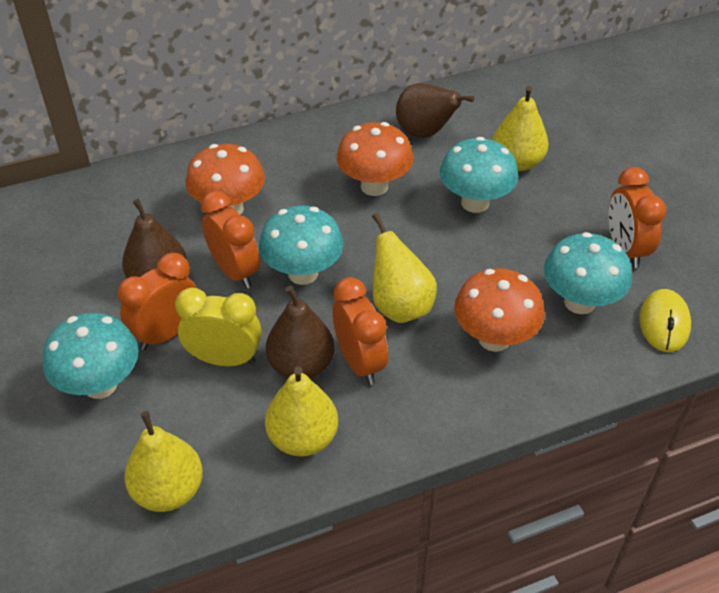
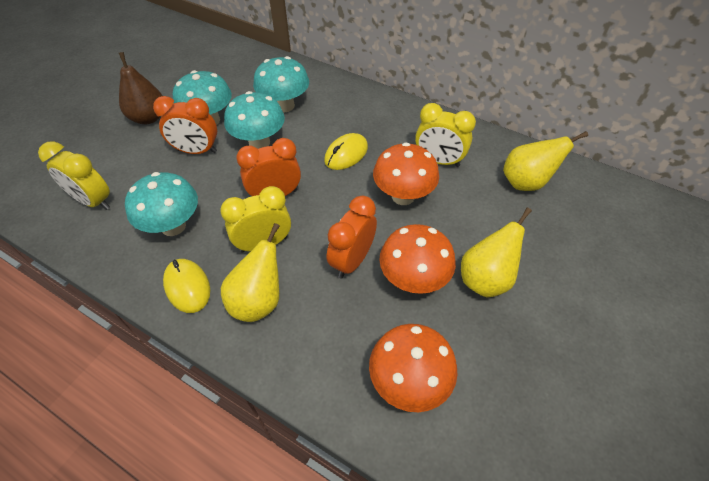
brown pear: [122,199,187,278] [266,286,334,379] [396,83,474,138] = 3 -> [119,52,163,124] = 1
orange clock: [118,253,196,350] [201,191,260,289] [332,277,388,385] [608,167,666,268] = 4 -> [153,96,217,154] [236,138,301,196] [327,196,377,278] = 3
yellow clock: [175,287,261,366] = 1 -> [38,141,110,210] [220,186,291,253] [415,103,476,167] = 3
yellow mouse: [639,289,691,352] = 1 -> [163,259,210,313] [324,133,368,170] = 2
yellow pear: [124,411,203,512] [265,366,338,456] [372,213,437,323] [492,86,549,171] = 4 -> [221,223,280,322] [461,208,532,298] [503,131,588,191] = 3

